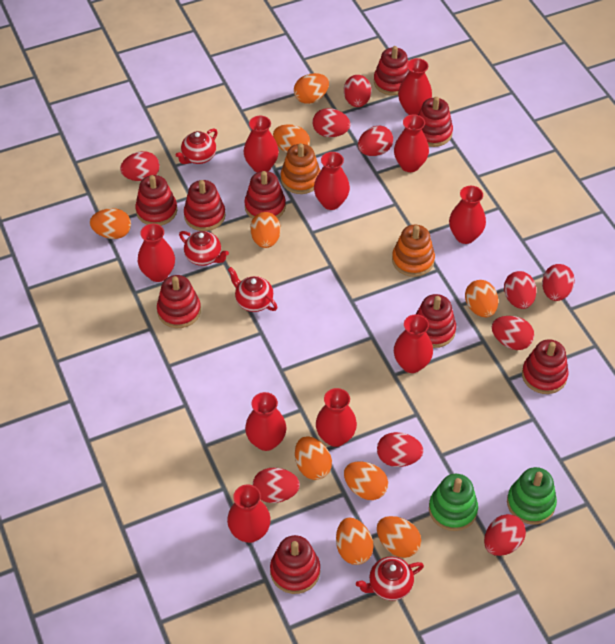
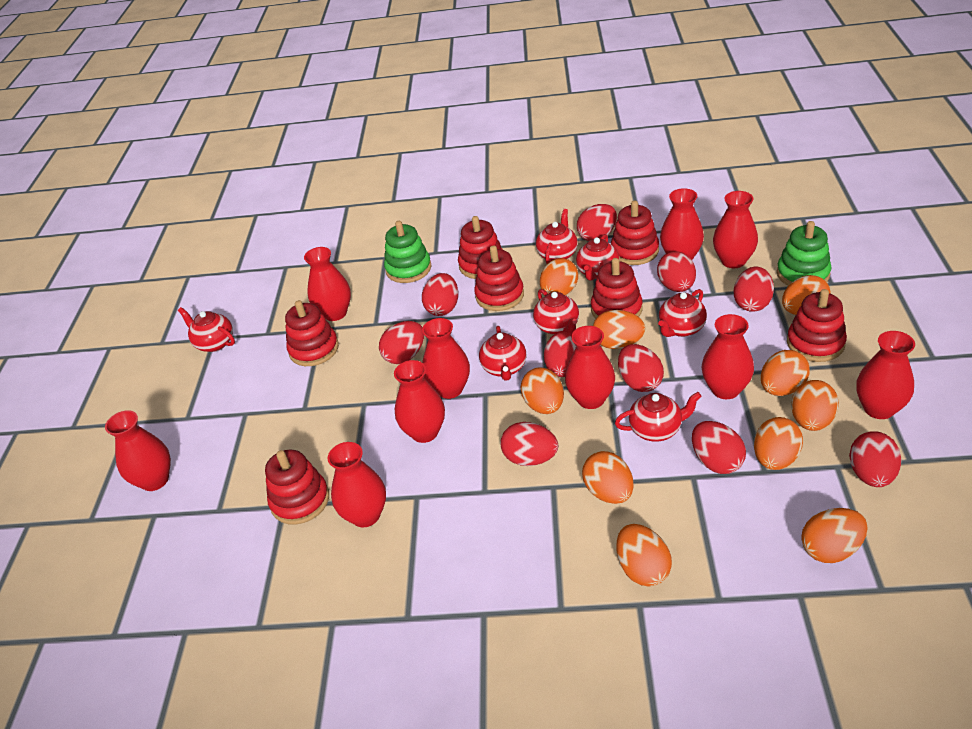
orange egg: [90,208,131,239] [250,212,281,248] [273,124,310,153] [294,73,329,104] [295,436,332,480] [336,518,374,565] [344,462,388,500] [377,516,421,558] [465,280,498,317] = 9 -> [521,367,564,414] [540,258,578,295] [582,451,634,504] [593,310,645,349] [616,524,672,586] [754,417,803,470] [761,350,810,396] [782,275,831,315] [791,380,839,431] [801,508,868,563] = 10
orange stacking toy: [281,143,321,194] [392,225,435,277] = 2 -> none = 0
red stacking toy: [135,175,177,226] [157,275,201,328] [184,180,226,231] [244,171,286,219] [270,535,320,594] [374,46,409,96] [416,294,456,348] [418,97,453,147] [522,339,568,394] = 9 -> [265,450,329,525] [285,300,339,366] [458,216,503,279] [474,246,524,311] [591,258,643,319] [611,201,659,265] [787,289,847,362] = 7
red teapot: [175,128,218,164] [179,231,229,266] [228,267,277,312] [356,556,424,601] = 4 -> [178,307,235,352] [479,326,526,381] [533,289,579,335] [536,209,578,264] [576,234,619,281] [615,392,701,442] [658,289,707,337] = 7

